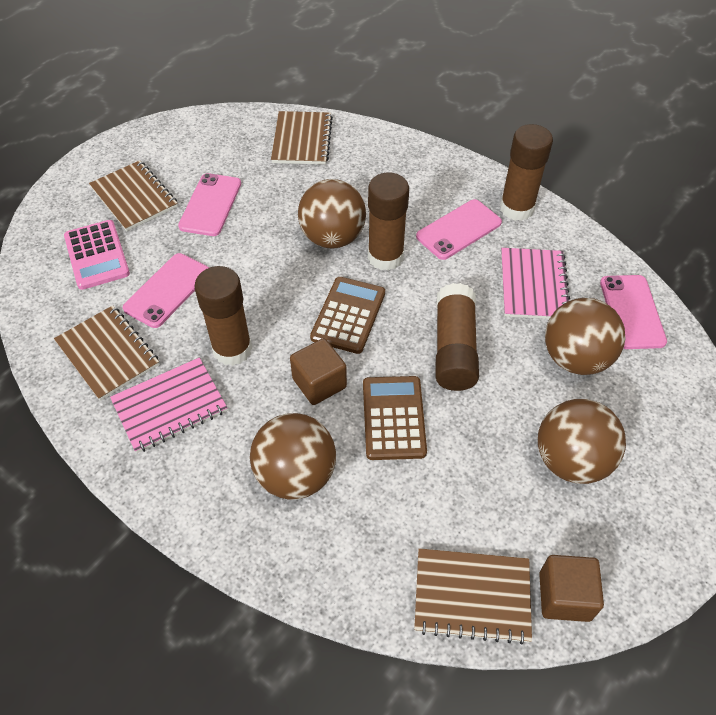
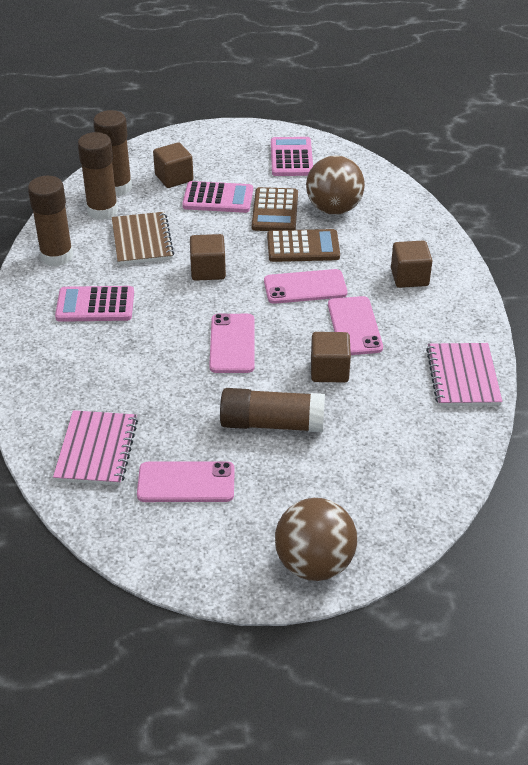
brown ball: [250,413,336,500] [298,179,366,249] [538,399,626,484] [545,298,626,375] = 4 -> [275,498,357,581] [306,155,365,215] = 2
brown cube: [290,338,347,405] [539,555,604,622] = 2 -> [153,142,193,188] [190,234,226,281] [311,332,351,382] [391,241,433,288] = 4
brown notebook: [54,305,160,401] [89,160,178,231] [271,111,333,165] [414,548,532,644] = 4 -> [112,212,174,265] = 1
pink calculator: [64,220,130,290] = 1 -> [55,286,134,322] [182,181,253,213] [271,137,313,176] = 3

